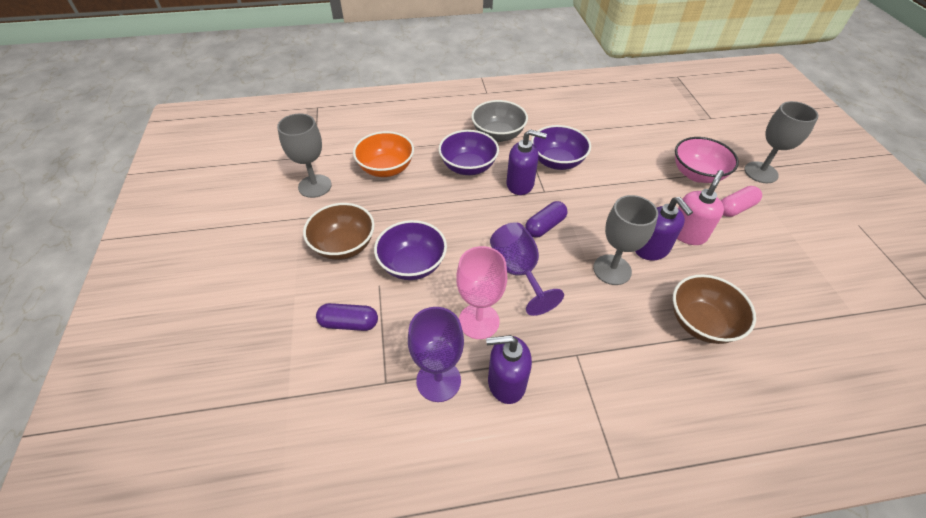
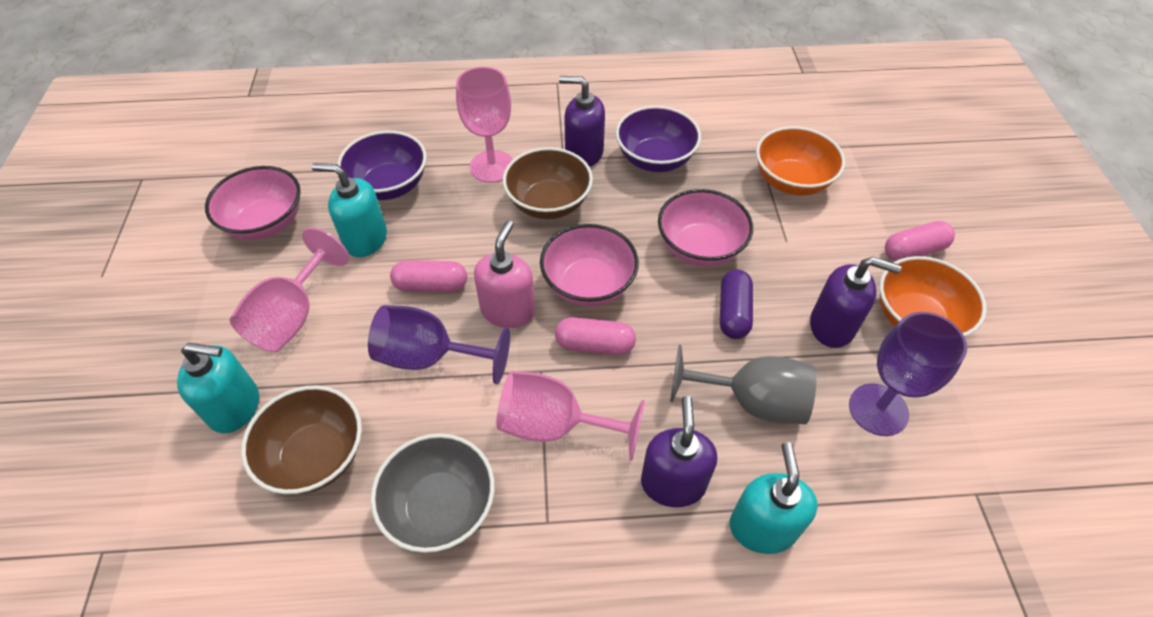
grey goblet: [277,113,332,198] [593,195,658,285] [744,101,819,183] = 3 -> [670,344,816,424] = 1
orange bowl: [353,131,414,177] = 1 -> [756,126,845,196] [879,256,987,337] = 2
pink bowl: [675,137,739,183] = 1 -> [205,166,301,240] [540,224,639,307] [658,189,753,267] = 3
pink capsule: [721,186,762,217] = 1 -> [390,260,467,292] [555,317,636,355] [885,221,955,261] = 3
pink goblet: [456,246,507,339] = 1 -> [230,228,350,352] [456,67,513,183] [496,371,645,461] = 3
purple bowl: [374,220,447,280] [439,130,499,175] [531,125,591,170] = 3 -> [337,131,427,200] [616,106,701,172] = 2
purple capsule: [316,303,378,331] [525,201,568,238] = 2 -> [720,270,753,339] = 1
turquoise soap dispenser: none = 0 -> [177,343,259,433] [312,163,387,257] [730,442,818,554] = 3

